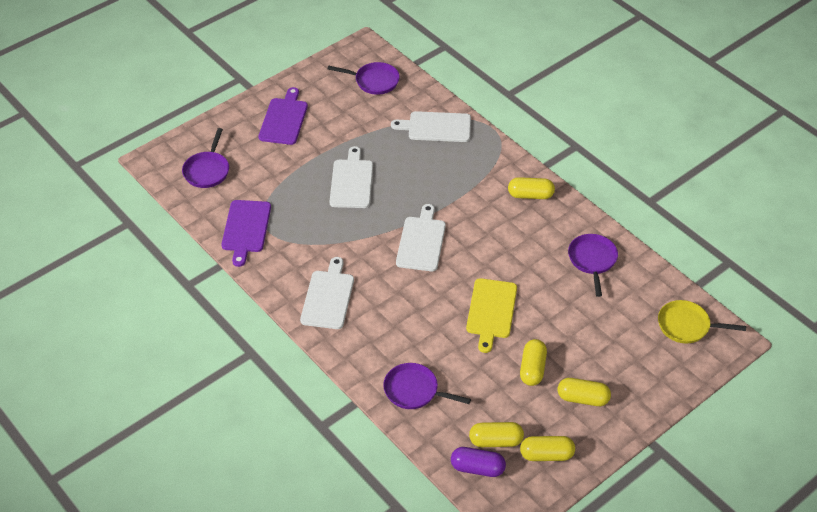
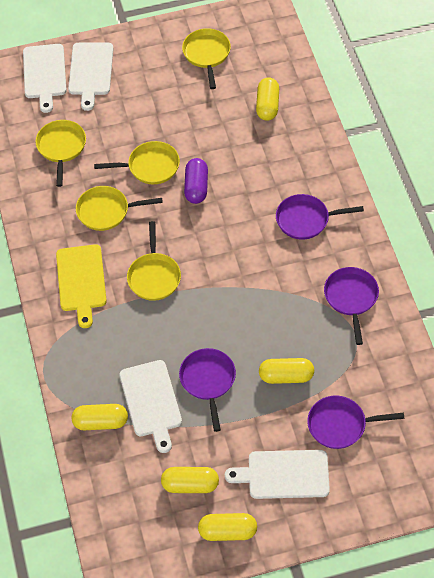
purple cutting board: [222,200,271,267] [258,87,308,145] = 2 -> none = 0
yellow pan: [658,300,746,343] = 1 -> [35,120,86,187] [76,186,163,231] [94,141,180,184] [127,221,181,301] [182,28,231,89] = 5

